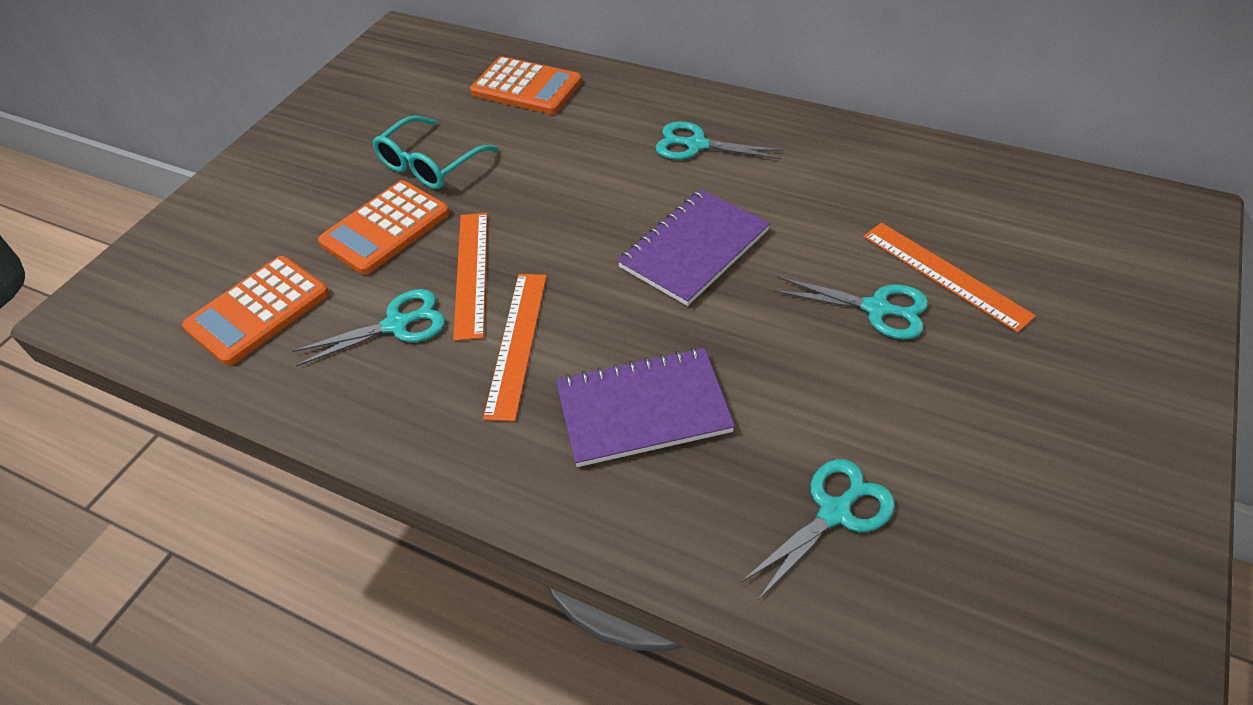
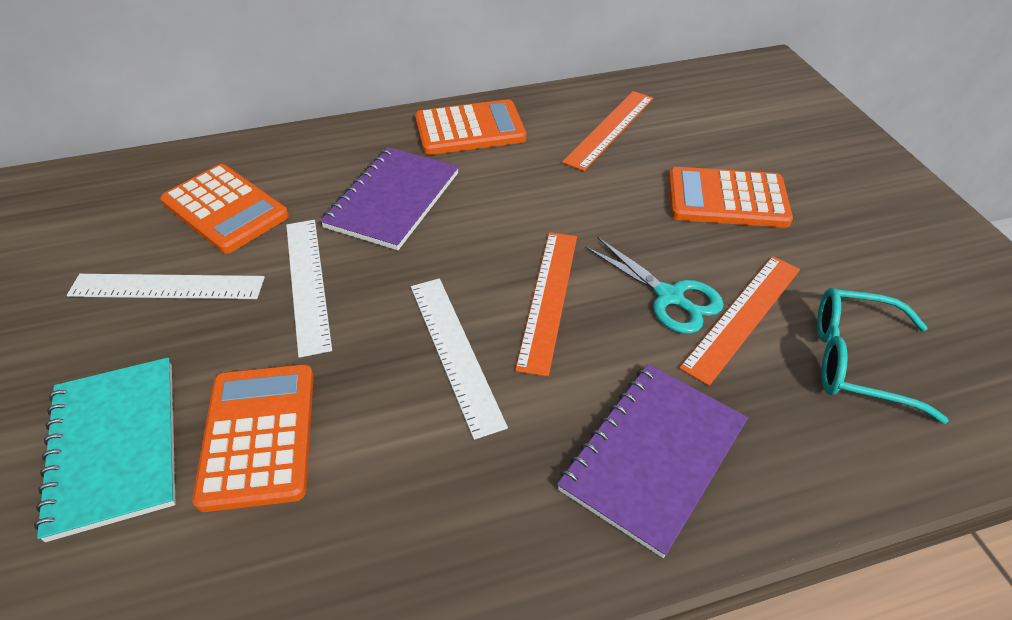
orange calculator: [182,256,329,366] [318,180,449,275] [470,56,582,114] = 3 -> [160,164,289,254] [192,364,314,512] [415,99,526,155] [668,167,793,228] = 4
turquoise notebook: none = 0 -> [34,357,176,542] = 1
turquoise scissors: [292,289,445,366] [656,121,784,160] [741,459,895,600] [773,277,928,339] = 4 -> [585,237,724,334] = 1
white ruler: none = 0 -> [67,274,265,299] [286,220,332,358] [411,278,508,440] = 3

